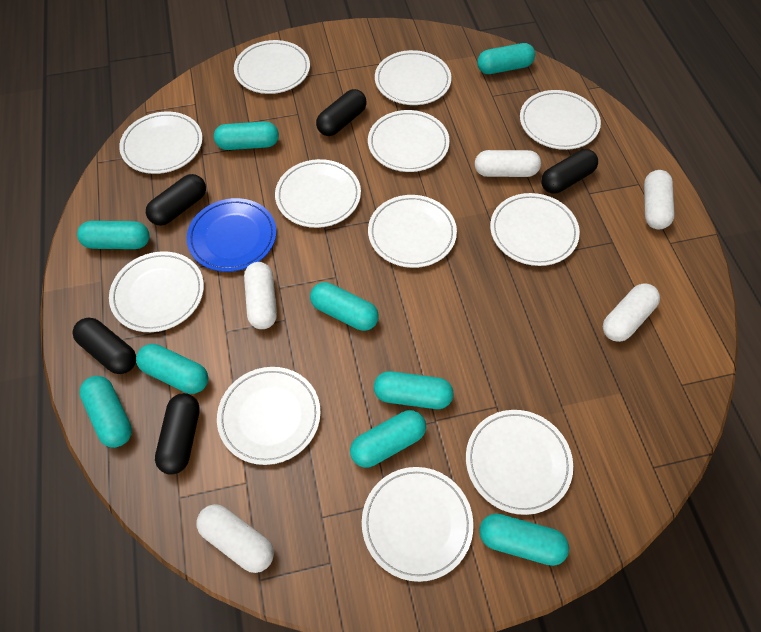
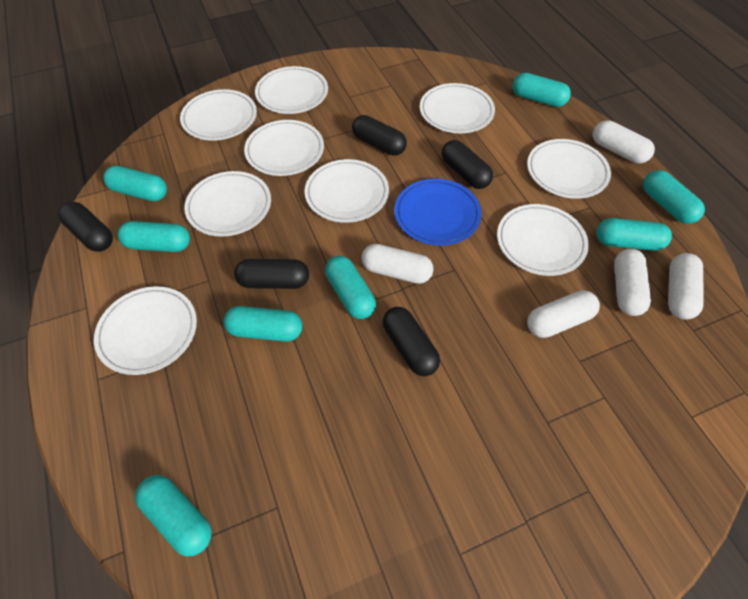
turquoise capsule: [77,221,150,249] [79,376,132,448] [136,344,208,394] [214,121,279,150] [310,282,379,331] [350,410,426,468] [374,371,453,409] [477,43,535,74] [479,513,569,566] = 9 -> [103,166,167,201] [118,221,190,252] [135,475,212,556] [224,306,302,342] [325,256,376,319] [512,73,571,107] [596,218,672,251] [643,170,705,224] = 8
white plate: [109,251,204,332] [119,112,203,174] [217,367,321,465] [234,40,310,94] [275,159,361,228] [362,467,473,582] [368,110,450,172] [368,195,457,268] [375,50,452,105] [466,410,573,515] [490,193,580,266] [520,90,601,150] = 12 -> [94,286,197,375] [180,89,257,141] [184,171,271,237] [244,120,324,176] [255,66,328,114] [305,159,389,223] [420,83,495,133] [497,204,589,276] [527,139,611,199] = 9

